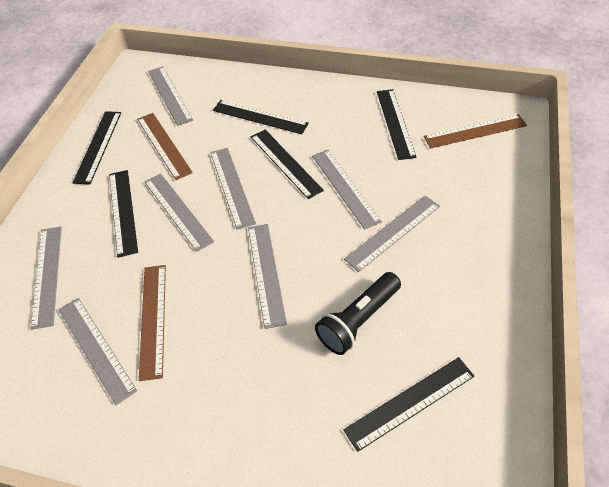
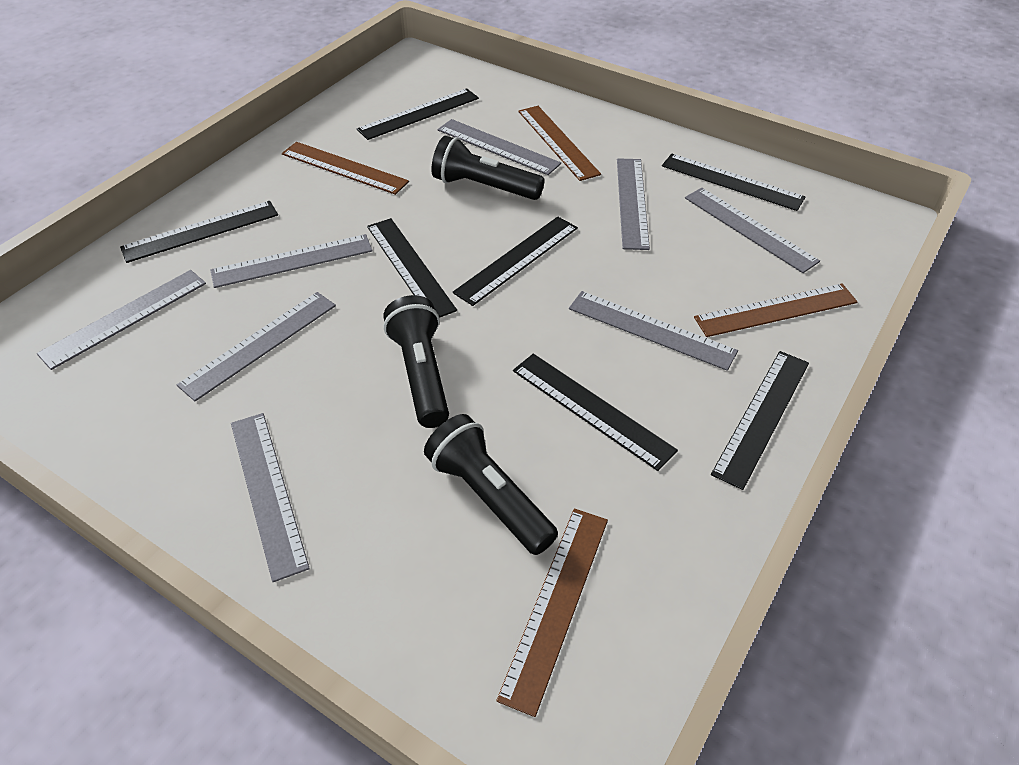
black flashlight: [315,272,401,355] = 1 -> [384,295,449,428] [424,414,558,555] [431,136,545,200] = 3
black ruler: [73,111,121,184] [109,170,138,258] [213,100,309,134] [251,129,324,199] [343,357,474,452] [377,89,416,160] = 6 -> [120,201,278,263] [357,88,479,140] [367,218,457,318] [453,217,578,306] [513,354,678,471] [662,154,806,211] [711,351,809,490] = 7
brown ruler: [137,113,193,180] [139,265,166,381] [424,114,527,148] = 3 -> [282,142,409,195] [496,508,608,717] [518,106,601,181] [694,283,858,337] = 4

